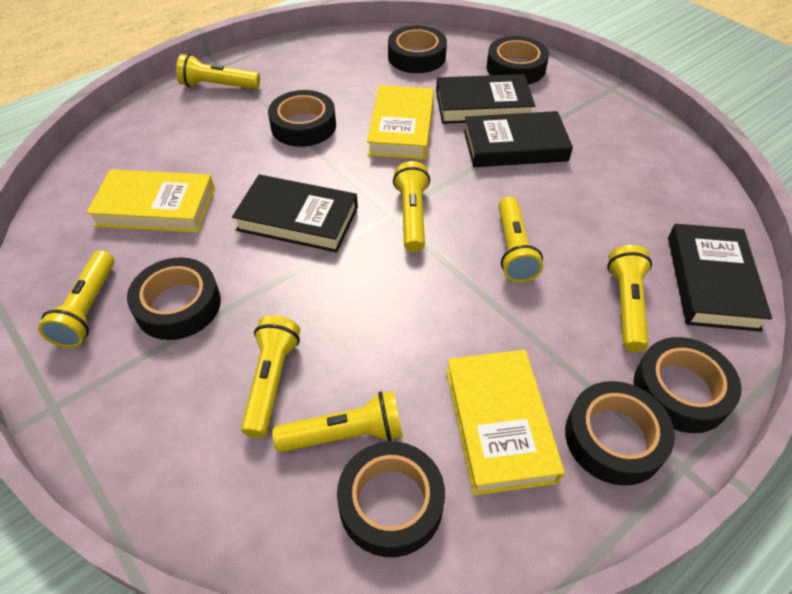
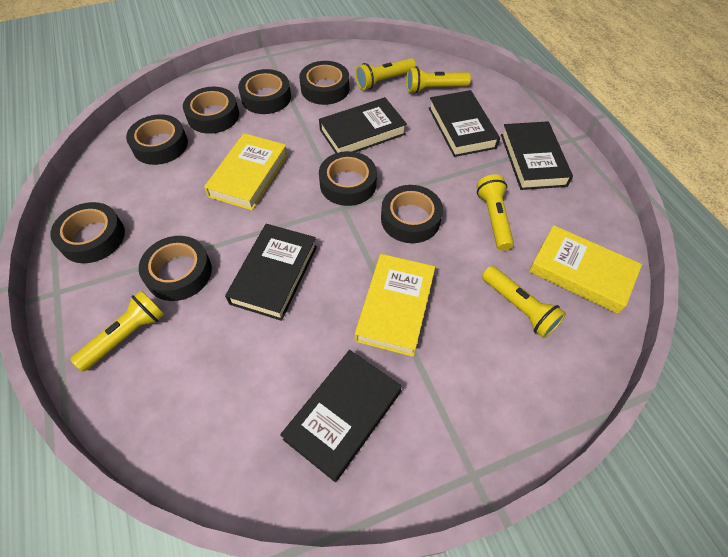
black book: [232,174,358,253] [436,74,535,124] [464,111,573,167] [668,224,772,332] = 4 -> [225,224,317,321] [280,350,402,482] [319,97,407,153] [429,90,500,157] [501,121,573,190] = 5
black tape: [127,257,221,340] [268,90,336,147] [337,441,445,557] [388,25,447,73] [486,36,549,85] [565,381,675,486] [633,337,742,433] = 7 -> [50,202,125,263] [126,114,188,165] [139,236,212,301] [183,87,239,134] [238,69,291,114] [299,61,350,105] [319,151,377,206] [381,185,443,243] = 8
yellow flashlight: [38,250,115,348] [176,54,260,89] [241,316,300,438] [272,391,403,452] [393,161,430,252] [498,197,543,283] [607,245,652,352] = 7 -> [70,291,164,371] [355,58,416,90] [406,66,471,94] [477,174,514,251] [482,266,566,338] = 5

